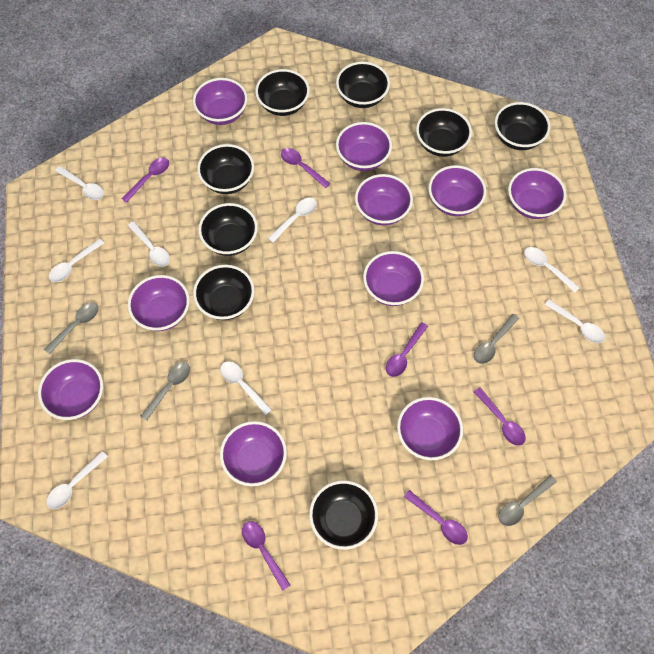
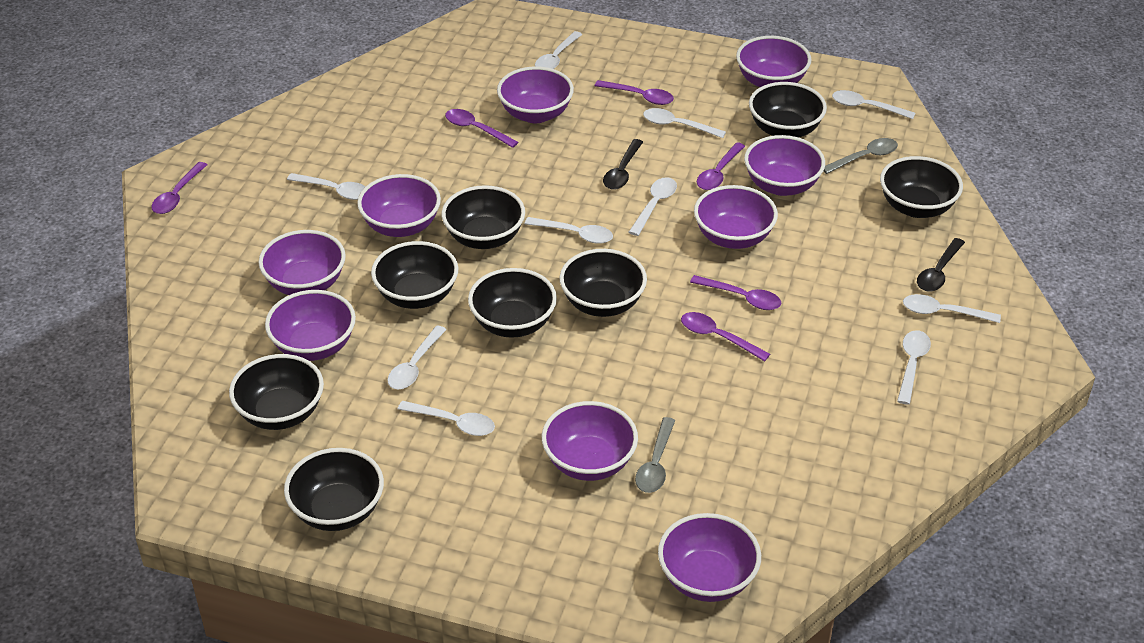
black spoon: none = 0 -> [603,139,643,190] [917,238,965,292] = 2
grey spoon: [44,302,99,354] [140,362,190,421] [474,314,519,364] [498,475,557,526] = 4 -> [635,417,676,493] [824,138,898,174] = 2
purple bowl: [38,359,103,420] [128,275,190,331] [193,78,247,125] [220,421,287,486] [336,122,392,171] [355,174,413,226] [363,251,424,306] [397,397,463,460] [428,165,486,216] [508,168,566,219] = 10 -> [258,230,346,295] [265,290,356,361] [357,174,441,237] [497,66,574,123] [542,401,638,481] [658,513,761,602] [694,185,778,249] [736,36,811,87] [744,135,825,196] = 9
white spoon: [46,451,108,509] [49,238,104,282] [55,166,104,200] [128,221,170,267] [220,361,272,416] [268,198,317,243] [524,247,580,293] [545,299,605,343] = 8 -> [287,173,366,200] [388,326,447,389] [398,401,495,436] [525,217,613,244] [535,31,582,69] [629,177,677,236] [643,108,726,138] [832,90,915,119] [897,330,931,405] [903,294,1001,323] = 10

